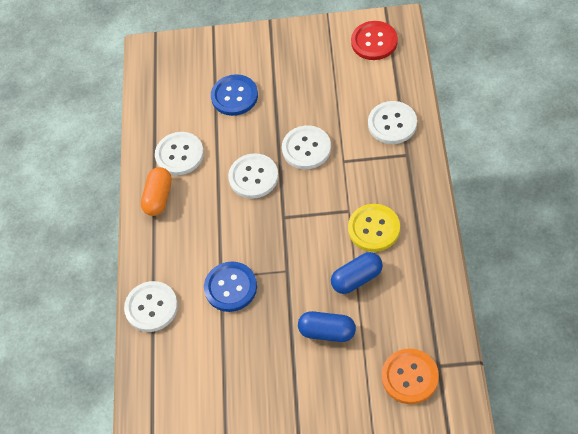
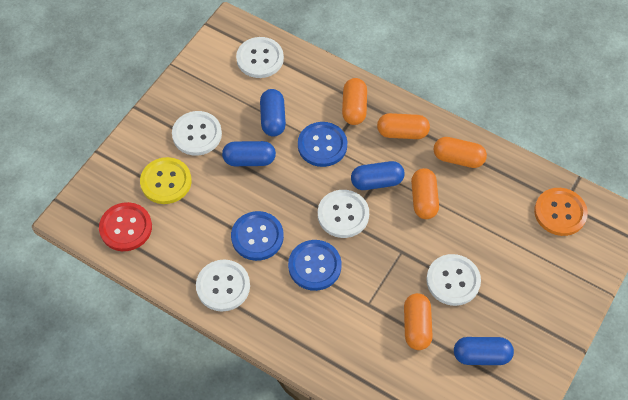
blue button: [204,262,257,312] [211,74,258,116] = 2 -> [231,211,284,261] [288,240,342,291] [298,122,347,167] = 3
blue capsule: [298,311,356,342] [331,252,383,294] = 2 -> [222,141,276,166] [260,89,286,136] [351,161,405,190] [454,337,514,365] = 4
orange capsule: [141,167,172,216] = 1 -> [342,78,367,125] [377,113,430,139] [404,293,433,350] [411,168,439,219] [434,137,487,168] = 5

